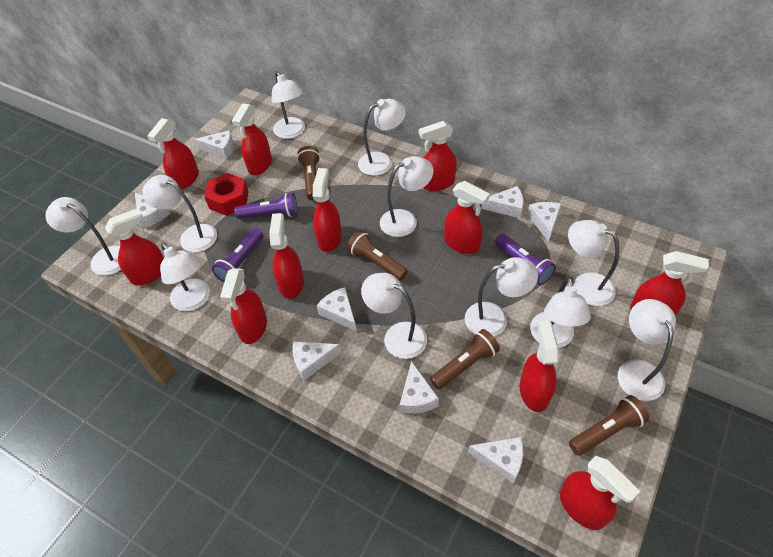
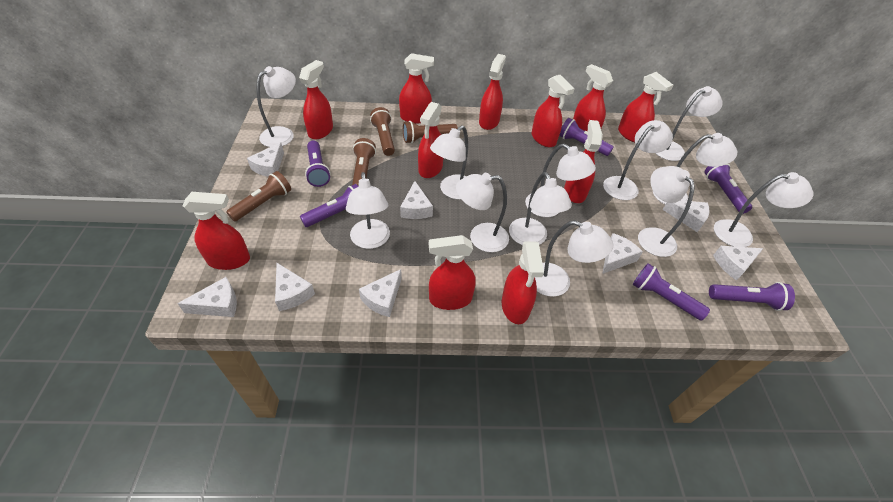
purple flashlight: [212,228,263,282] [235,193,298,219] [495,234,556,285] = 3 -> [300,184,359,227] [305,141,330,187] [559,118,614,156] [632,264,710,321] [704,164,752,214] [709,282,795,311] = 6
red nut: [204,173,249,216] = 1 -> none = 0
white lamp: [45,197,121,275] [142,175,217,252] [160,242,210,311] [272,71,305,139] [358,99,406,176] [361,273,427,359] [380,156,433,237] [465,257,538,337] [530,277,591,348] [568,220,619,306] [618,299,676,401] = 11 -> [257,66,296,147] [346,172,390,249] [430,125,468,200] [456,173,509,252] [509,172,572,245] [525,144,596,217] [535,220,613,297] [603,120,673,200] [638,166,695,257] [653,133,737,204] [656,86,723,161] [714,172,814,247] = 12

